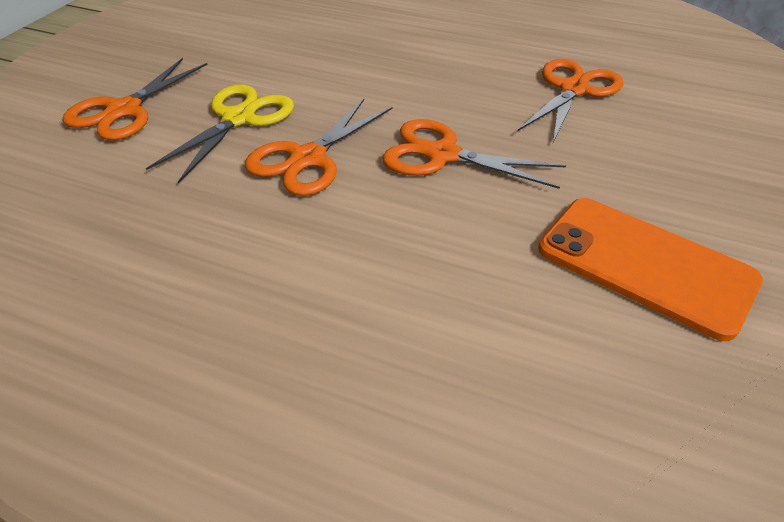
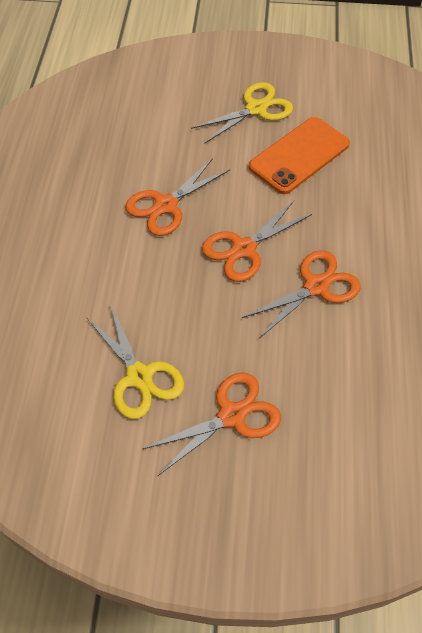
yellow scissors: [146,85,294,183] = 1 -> [86,303,184,419] [191,82,293,144] = 2

